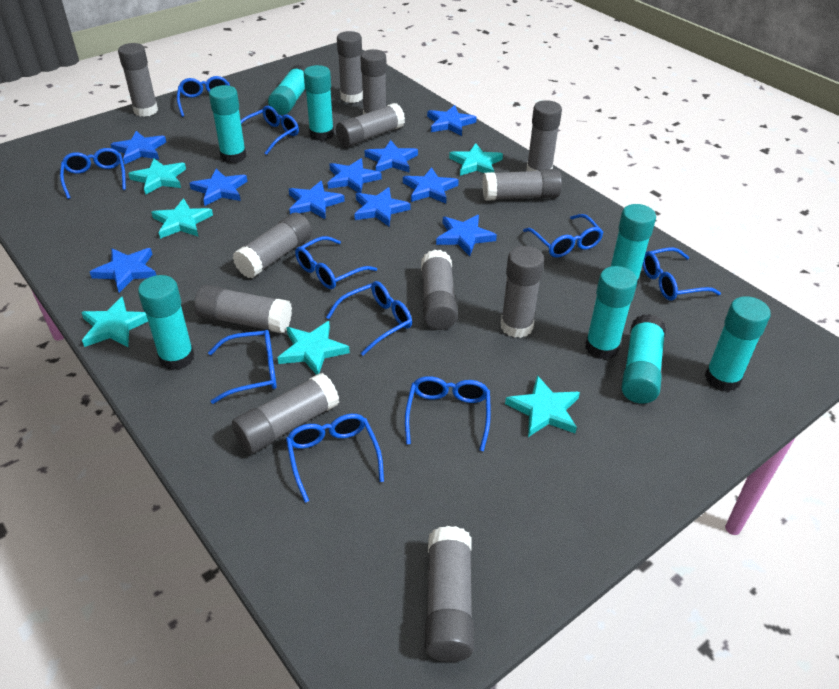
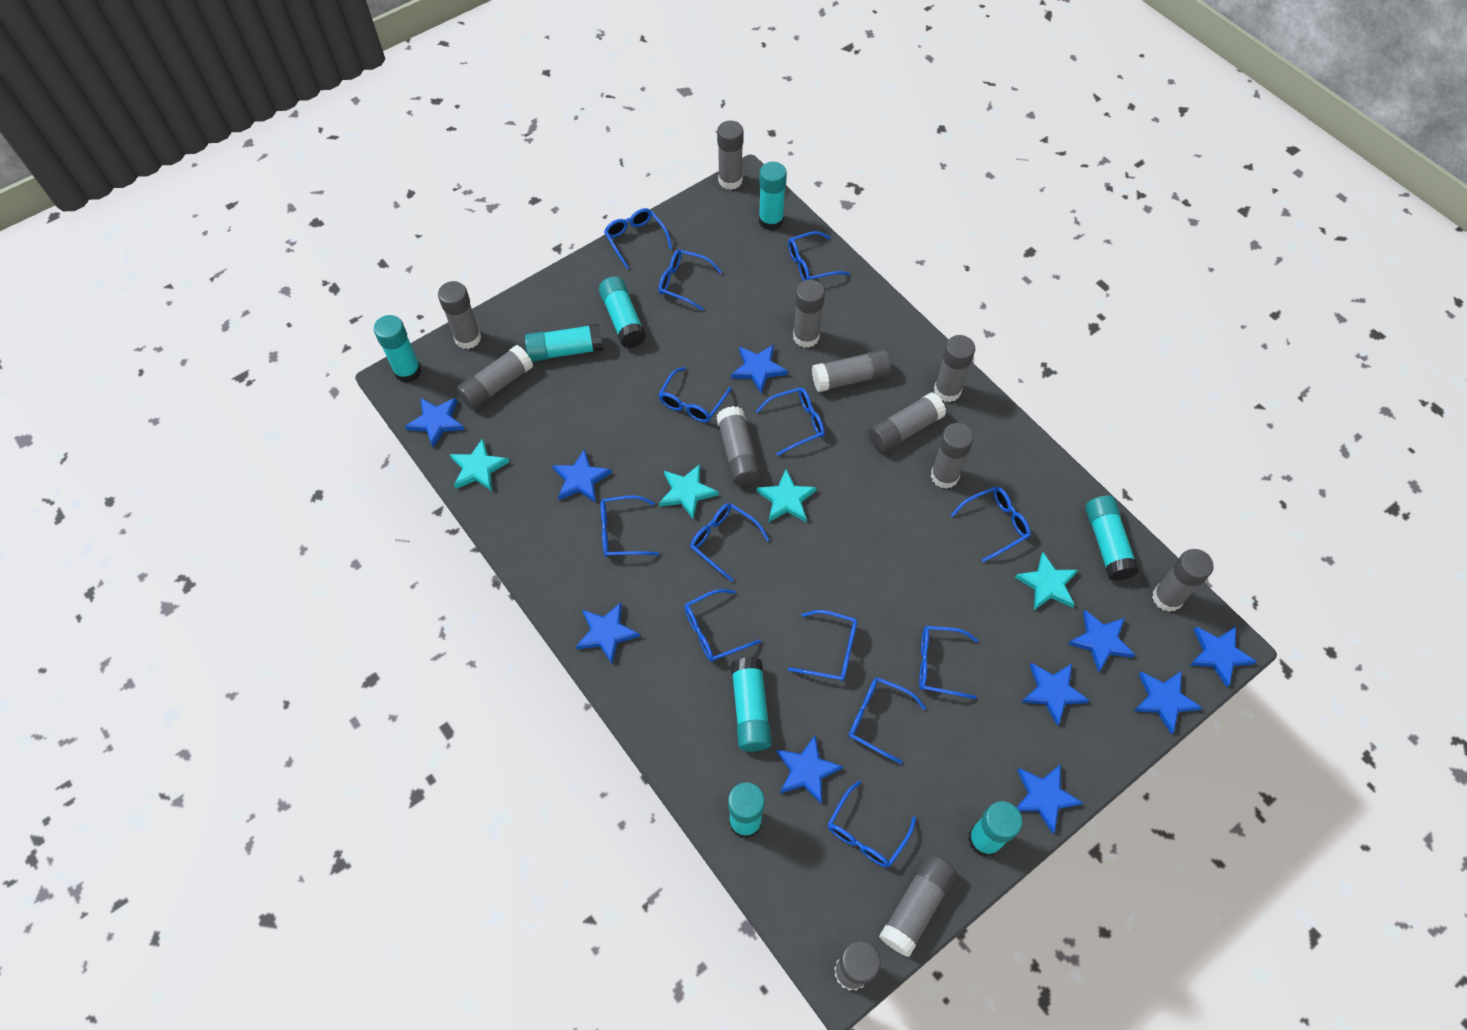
blue glasses: [60,148,126,199] [177,76,230,117] [208,330,277,404] [241,106,299,155] [286,414,384,503] [295,236,377,289] [326,281,412,356] [405,376,491,452] [523,214,604,257] [642,247,721,301] = 10 -> [600,495,659,557] [604,208,673,269] [658,249,722,310] [658,367,732,422] [684,589,761,662] [690,503,769,582] [756,388,825,456] [788,231,850,281] [788,610,857,681] [828,780,916,868] [849,677,926,764] [919,626,978,699] [951,486,1031,562] = 13
turquoise star: [81,297,148,347] [128,158,186,195] [151,198,213,239] [278,321,350,375] [449,143,503,176] [505,375,580,437] = 6 -> [450,438,509,491] [659,464,718,519] [756,469,817,522] [1015,552,1078,610] = 4

